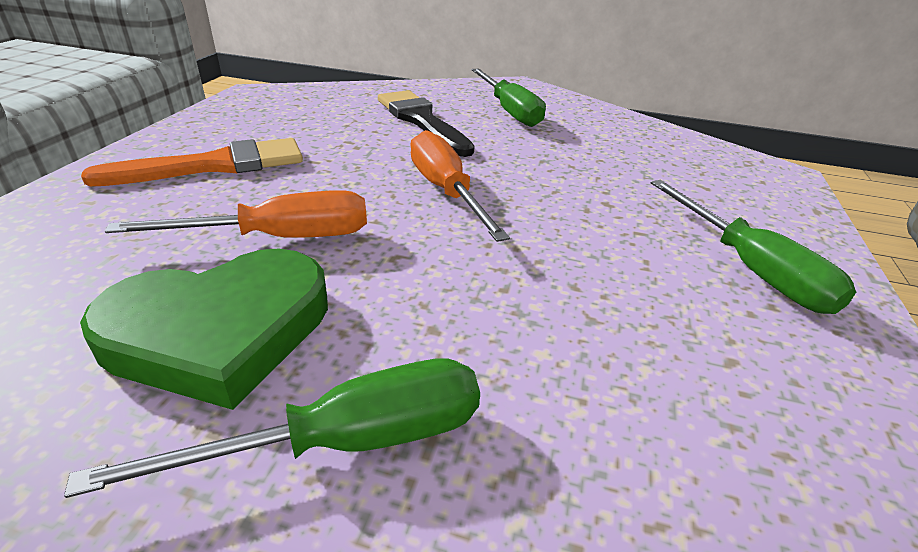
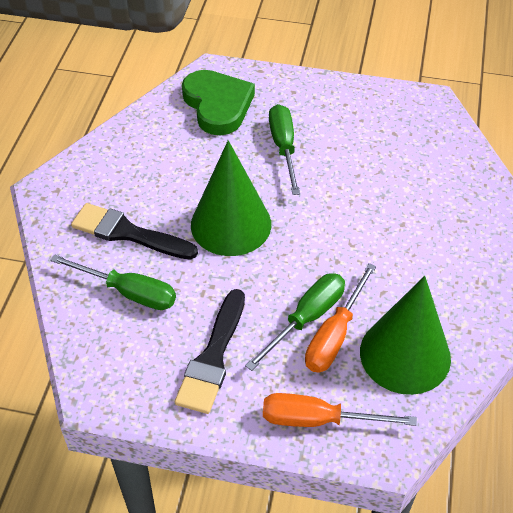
black brush: [378,90,475,157] = 1 -> [71,203,198,260] [175,289,245,414] = 2
green cone: none = 0 -> [191,140,271,256] [360,276,451,395] = 2
orange brush: [81,138,303,186] = 1 -> none = 0

